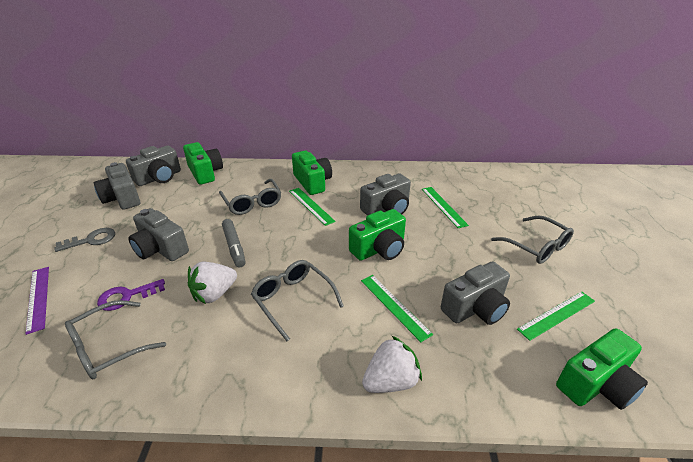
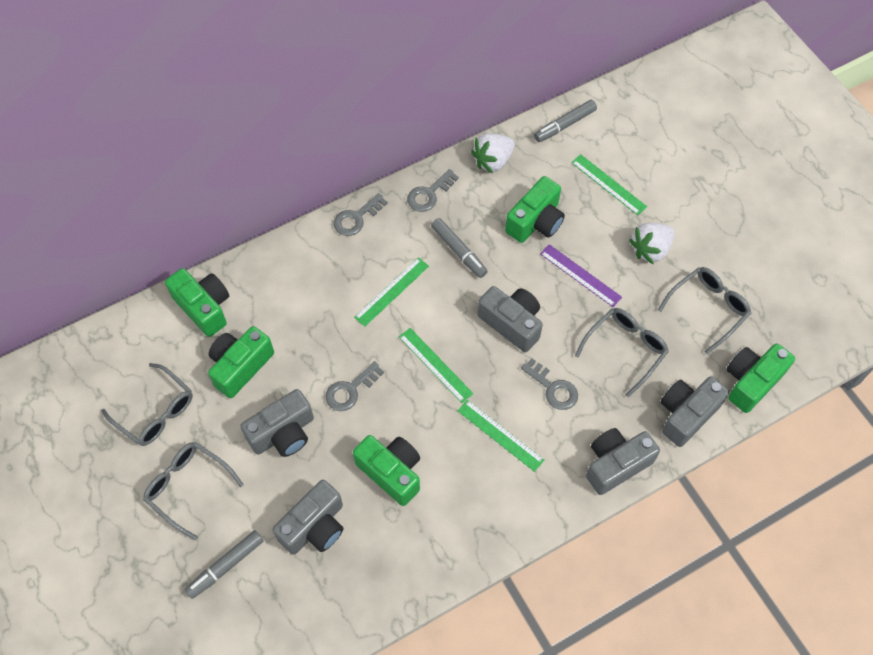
green camera: [183,142,223,185] [292,151,332,195] [349,209,406,261] [556,328,648,410] = 4 -> [165,268,229,337] [208,326,274,398] [353,435,420,506] [505,176,565,243] [726,343,795,413] = 5
grey key: [54,228,115,252] = 1 -> [325,361,384,411] [333,193,388,236] [407,169,459,212] [521,358,578,410] = 4
grey marker: [222,219,245,267] = 1 -> [185,530,263,599] [431,218,488,278] [534,100,597,142] = 3
purple key: [97,279,165,311] = 1 -> none = 0

